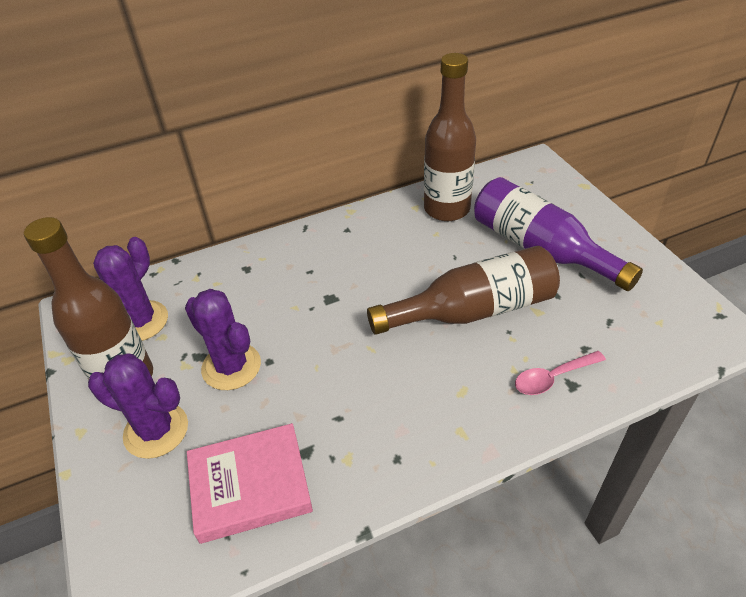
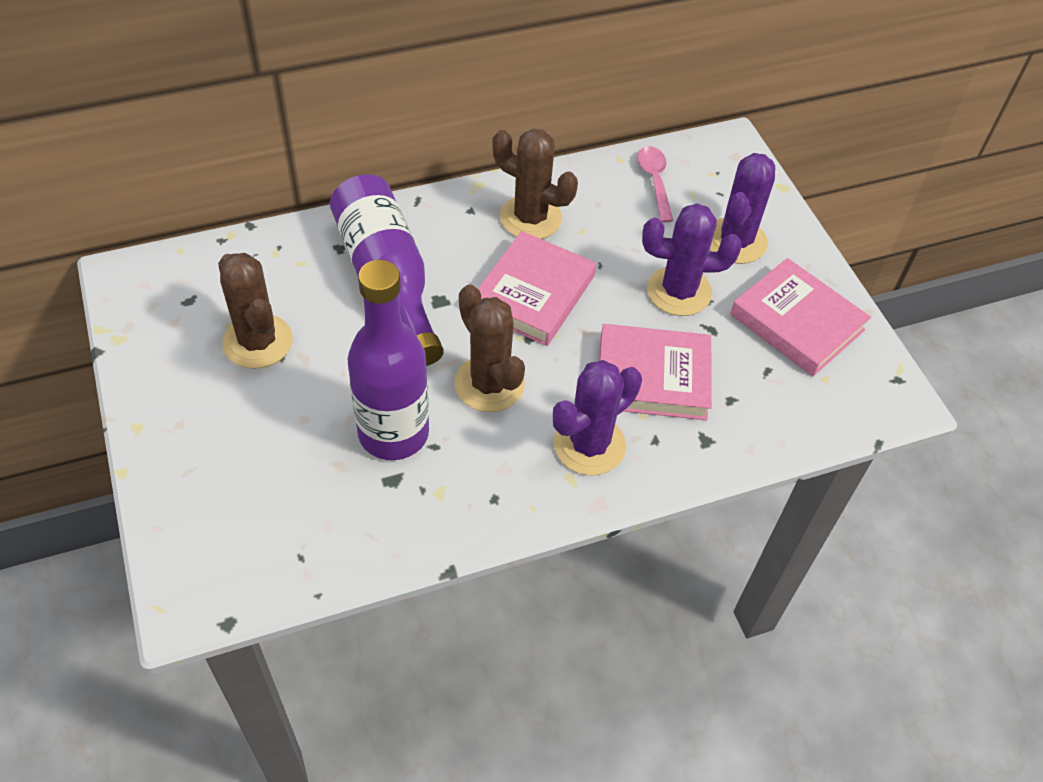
brown bottle: [24,217,153,380] [367,246,560,335] [424,53,476,221] = 3 -> none = 0
brown cactus: none = 0 -> [218,253,293,369] [454,285,525,412] [492,129,578,239] = 3
pink book: [187,423,313,544] = 1 -> [478,231,596,346] [599,324,712,420] [730,258,871,376] = 3
purple bottle: [474,177,643,291] = 1 -> [330,174,444,366] [348,260,429,460] = 2

